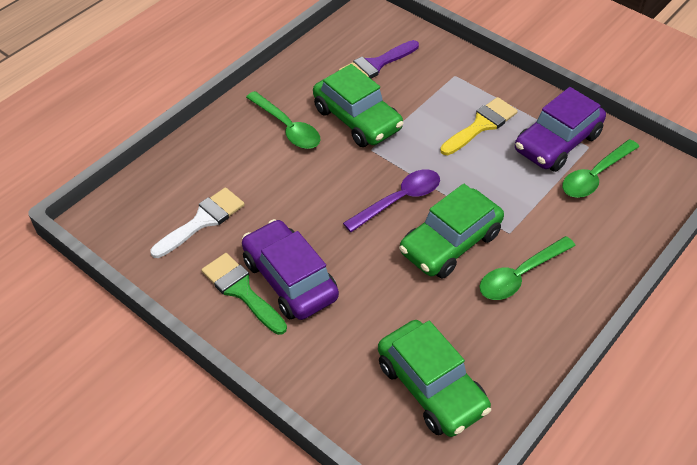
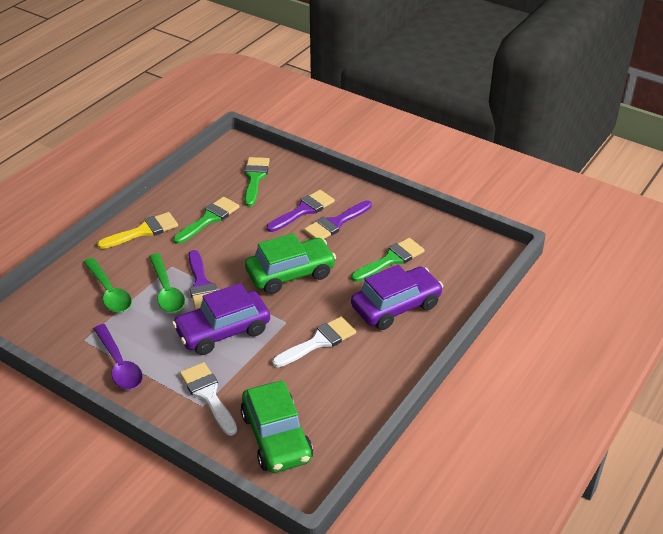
green brush: [202,253,287,335] = 1 -> [173,197,239,244] [244,157,270,207] [351,238,425,282] = 3
green car: [313,64,404,147] [378,320,491,437] [399,184,504,279] = 3 -> [241,380,313,473] [245,233,336,294] = 2
green spoon: [246,91,321,149] [479,236,576,300] [562,139,639,198] = 3 -> [84,258,132,312] [149,253,185,313] = 2
purple brush: [339,40,419,79] = 1 -> [189,250,217,310] [267,190,335,232] [304,200,372,239] = 3
white brush: [150,187,245,258] = 1 -> [180,362,237,436] [272,317,356,367] = 2

